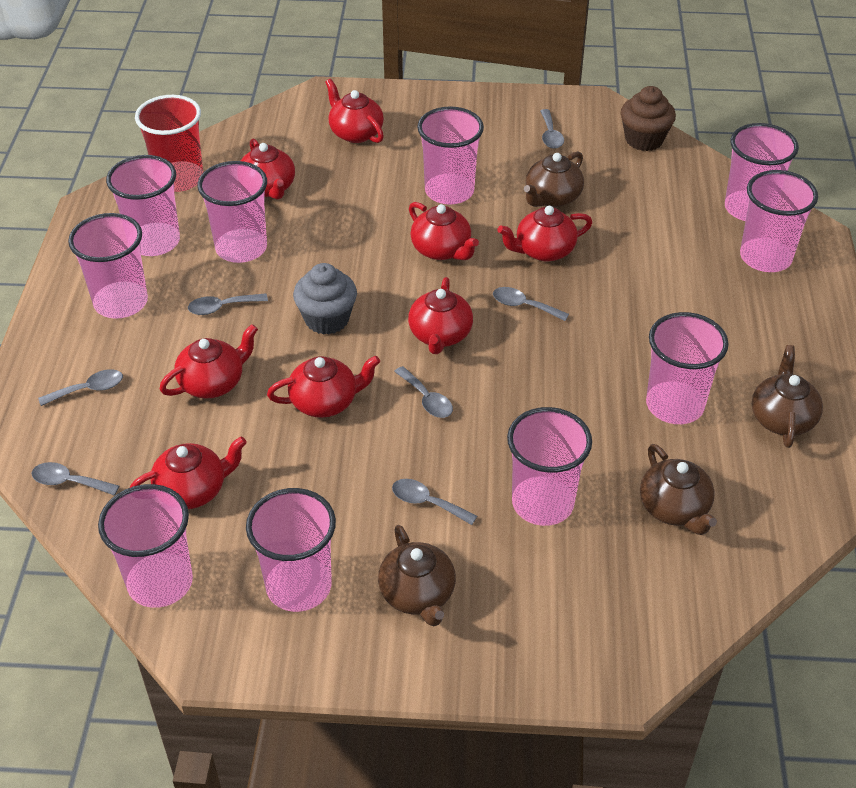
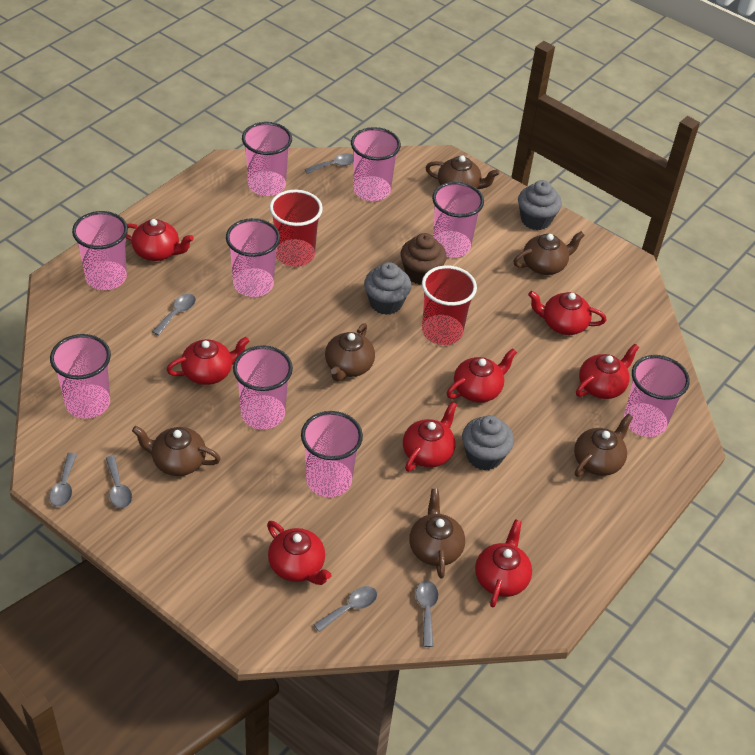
brown teapot: [378,525,456,627] [524,151,584,207] [640,444,717,535] [752,345,823,448] = 4 -> [132,426,221,476] [325,323,375,382] [409,489,465,578] [426,155,499,189] [513,231,585,275] [574,414,633,477] = 6
grey cupcake: [293,263,357,335] = 1 -> [364,262,412,315] [462,415,514,471] [518,180,562,230] = 3
grey spoon: [31,462,119,495] [38,369,123,406] [188,293,268,315] [392,479,477,525] [394,366,453,418] [493,287,569,321] [540,109,564,149] = 7 -> [49,453,77,507] [106,456,132,508] [152,294,196,336] [305,153,354,174] [313,586,377,632] [416,581,439,647] = 6
pink cup: [68,213,148,318] [98,484,193,608] [106,155,180,256] [197,161,267,263] [246,488,336,612] [417,106,484,205] [507,407,592,526] [646,312,729,424] [725,123,799,221] [740,170,818,272] = 10 -> [50,334,111,419] [72,211,128,290] [226,218,280,297] [233,345,293,430] [242,122,292,196] [301,411,363,497] [351,127,401,201] [432,182,484,258] [624,355,690,437] = 9
red cup: [135,95,203,192] = 1 -> [270,190,323,267] [422,265,477,345] = 2

